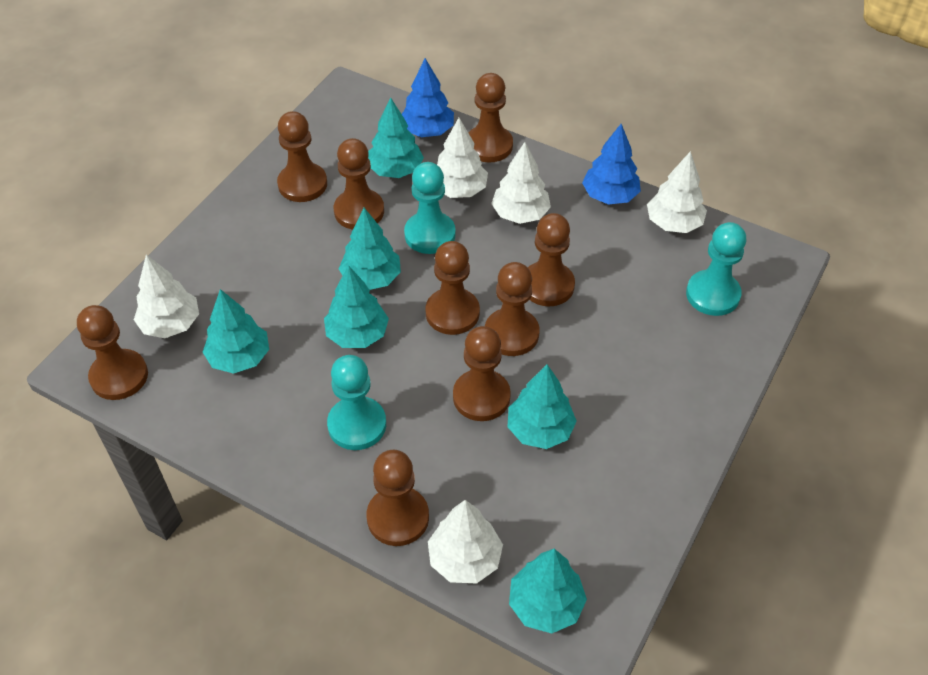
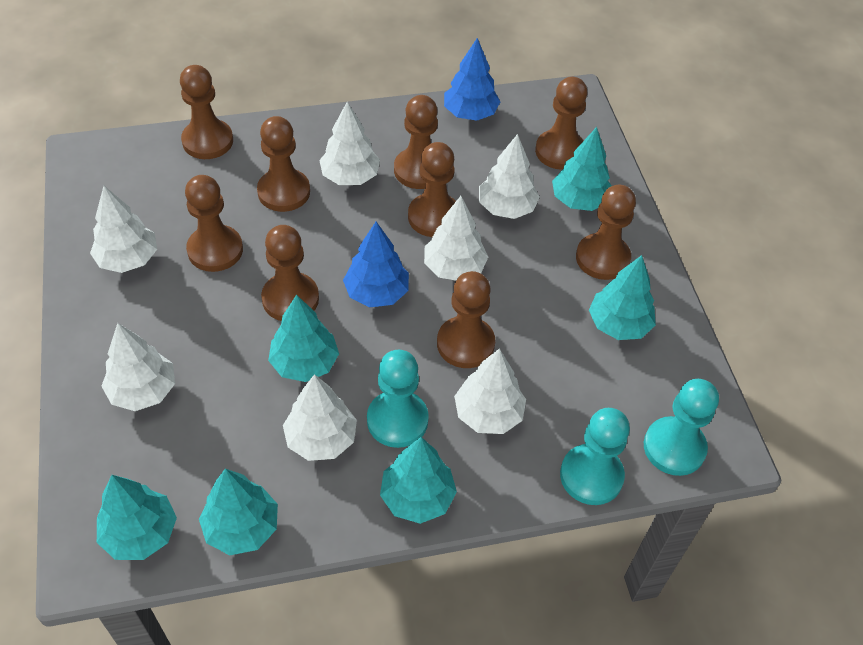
white tree: [134,255,199,338] [428,500,503,583] [437,118,488,198] [491,142,551,224] [647,151,707,233] = 5 -> [90,186,157,273] [101,323,175,411] [283,374,357,461] [319,102,380,185] [424,196,488,280] [454,349,526,434] [479,134,540,219] = 7

